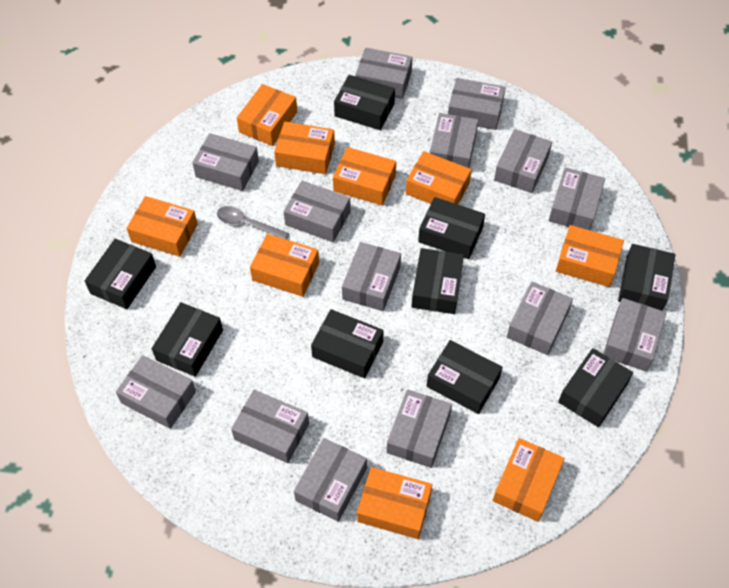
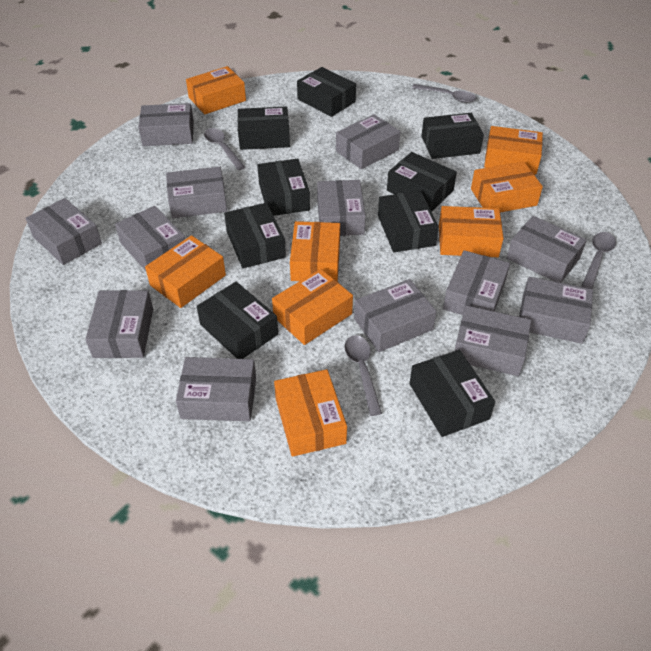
grey box: [116,355,196,429] [192,133,259,191] [231,390,309,463] [284,181,351,242] [294,438,367,522] [342,242,401,311] [355,48,413,99] [387,389,452,468] [430,113,478,168] [448,78,506,130] [494,129,552,193] [507,282,573,355] [549,167,605,230] [603,298,666,372] = 14 -> [26,198,102,265] [85,290,153,358] [115,206,185,271] [138,103,194,146] [166,167,227,218] [176,357,256,421] [317,180,366,236] [336,114,400,169] [354,279,437,352] [443,250,510,315] [455,305,531,376] [507,216,587,283] [519,277,593,344] = 13
grey spoon: [217,206,289,239] = 1 -> [204,128,245,170] [344,335,382,416] [412,84,476,103] [581,232,616,289] = 4
orange box: [126,196,198,257] [237,84,297,146] [250,234,319,297] [274,122,335,174] [333,147,396,205] [357,467,433,539] [406,151,472,204] [493,438,565,522] [556,225,624,287] = 9 -> [145,235,226,308] [186,66,246,114] [272,269,353,345] [274,369,347,457] [290,221,340,282] [439,206,504,257] [471,161,543,212] [484,126,543,175] = 8

